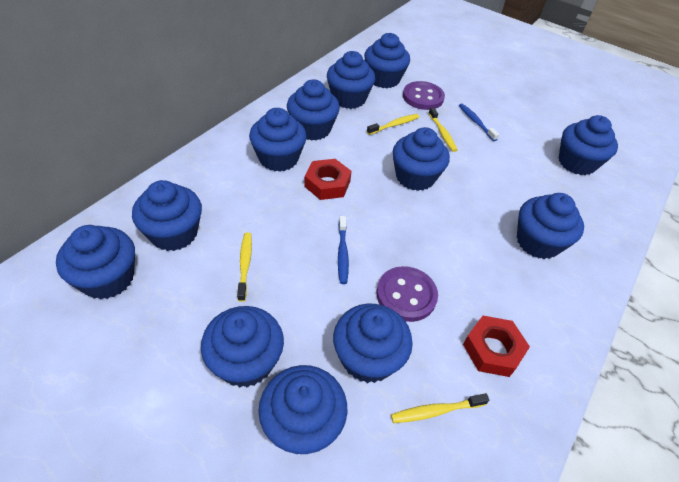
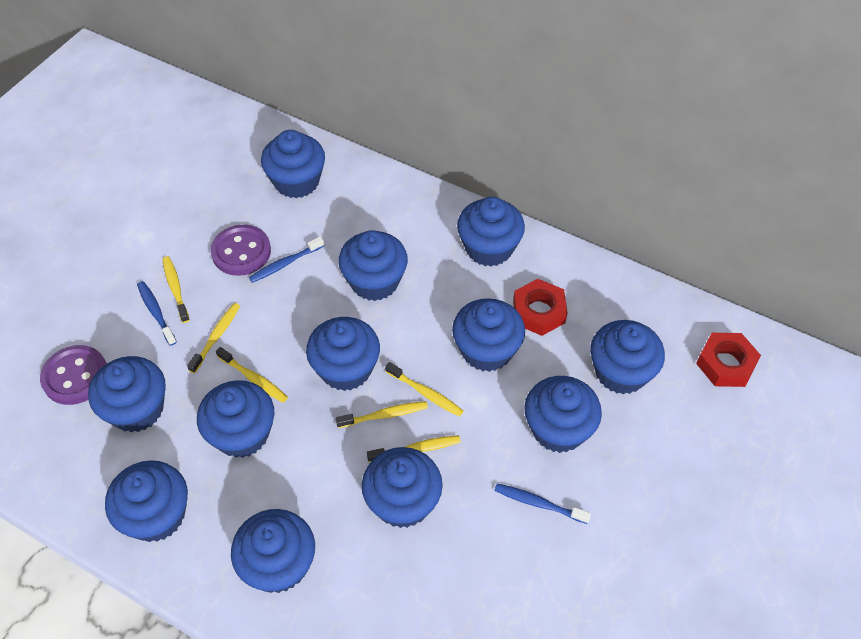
blue toothbrush: [338,216,349,284] [459,104,499,141] = 2 -> [137,281,177,346] [249,236,324,283] [494,484,591,524] = 3
yellow toothbrush: [237,232,252,302] [367,114,419,135] [391,393,489,423] [429,107,457,152] = 4 -> [162,256,190,323] [187,303,240,373] [216,347,288,403] [336,401,428,428] [367,435,461,463] [385,362,463,417] = 6

